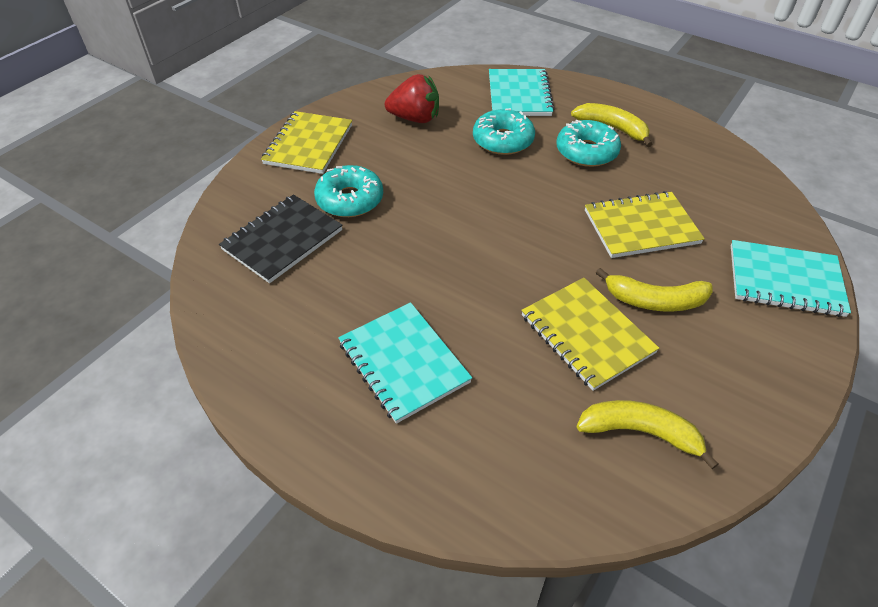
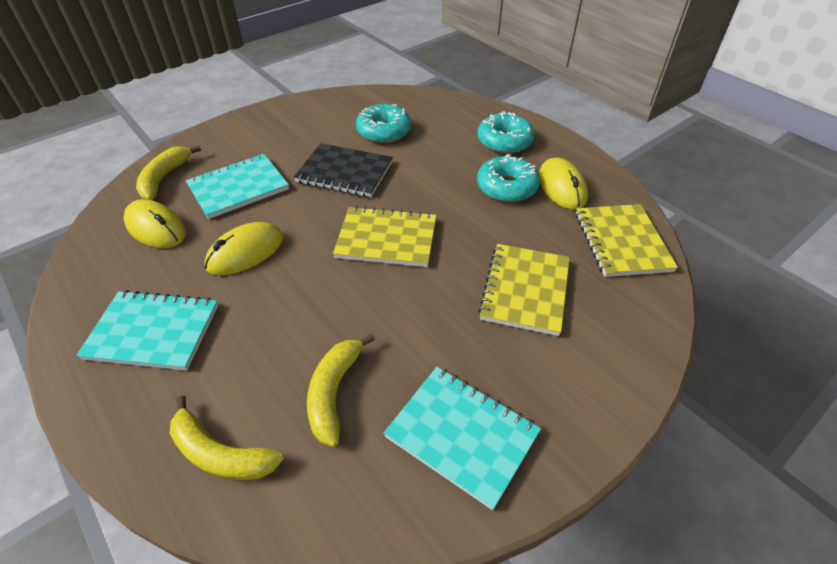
red strawberry: [385,74,439,123] = 1 -> none = 0
yellow mouse: none = 0 -> [123,199,186,248] [205,222,284,275] [539,158,588,210] = 3

